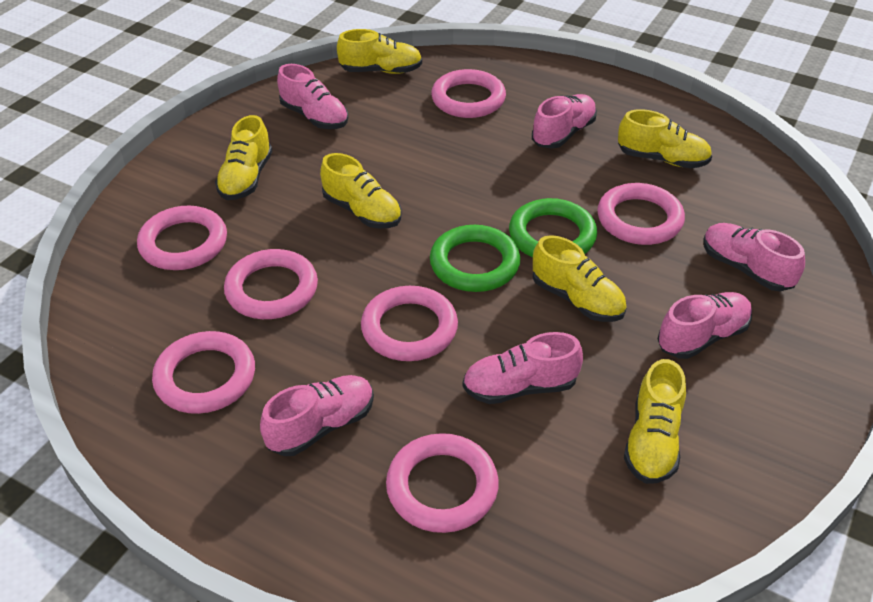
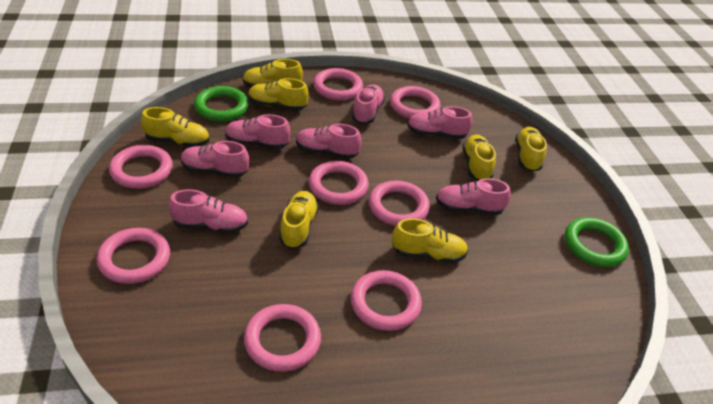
pink ring: [137,206,227,270] [152,331,255,414] [224,249,318,319] [361,286,458,361] [386,433,499,533] [431,69,506,118] [597,183,685,245] = 7 -> [96,228,170,284] [109,145,173,189] [244,304,321,372] [309,161,369,205] [313,68,363,101] [351,270,422,331] [369,180,430,226] [390,86,441,119] = 8
pink shoe: [260,375,374,456] [277,64,348,129] [462,332,583,404] [532,94,597,149] [657,292,752,359] [703,223,805,291] = 6 -> [169,189,248,233] [181,141,249,178] [225,114,290,149] [296,124,361,159] [352,84,385,124] [407,106,472,139] [436,178,511,215] = 7
yellow shoe: [215,115,272,200] [320,153,402,228] [337,29,422,74] [533,235,627,322] [618,109,712,168] [624,359,686,484] = 6 -> [141,107,209,147] [242,59,303,88] [248,78,309,111] [279,191,319,249] [392,218,468,263] [462,135,496,181] [515,127,547,172] = 7

